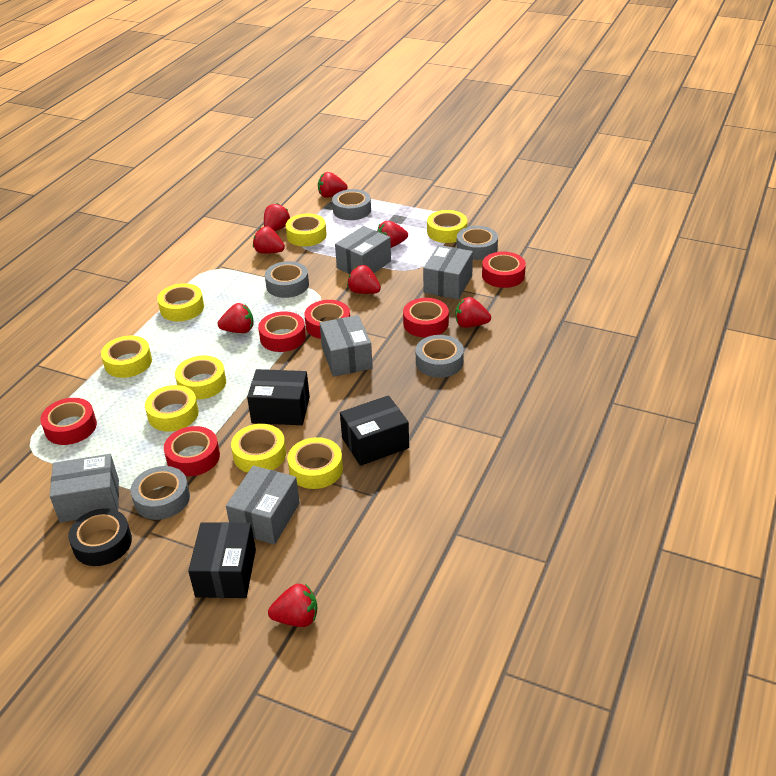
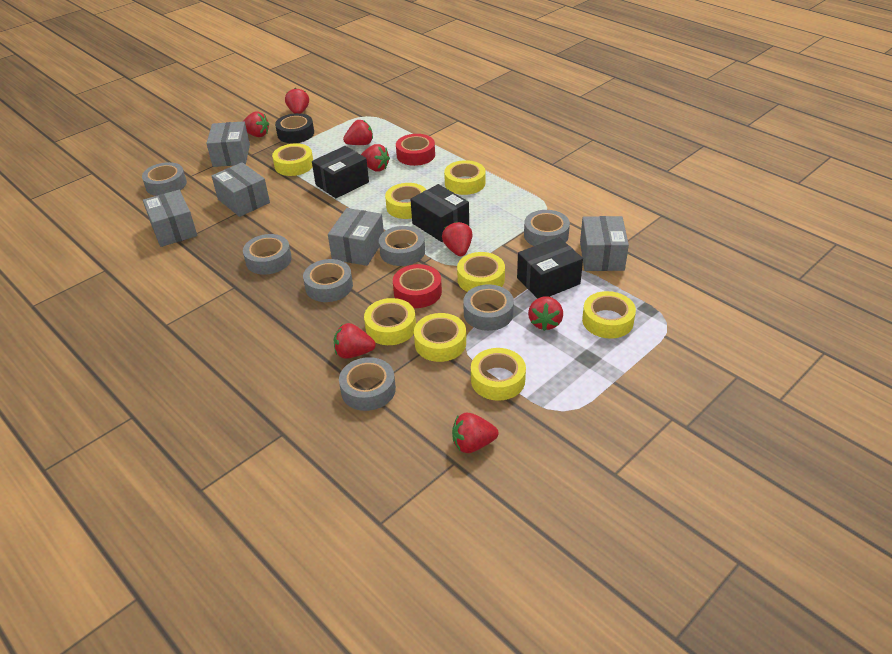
grey tape: [130,466,190,520] [265,261,309,298] [332,189,371,220] [416,335,464,378] [456,226,498,260] = 5 -> [142,162,187,196] [243,234,292,275] [303,259,353,302] [339,357,396,411] [379,226,425,266] [463,284,514,331] [524,210,570,246] = 7
red tape: [40,398,97,445] [164,426,220,476] [258,311,306,352] [304,300,350,339] [403,298,449,337] [482,252,526,288] = 6 -> [393,264,442,308] [396,134,435,166] = 2

